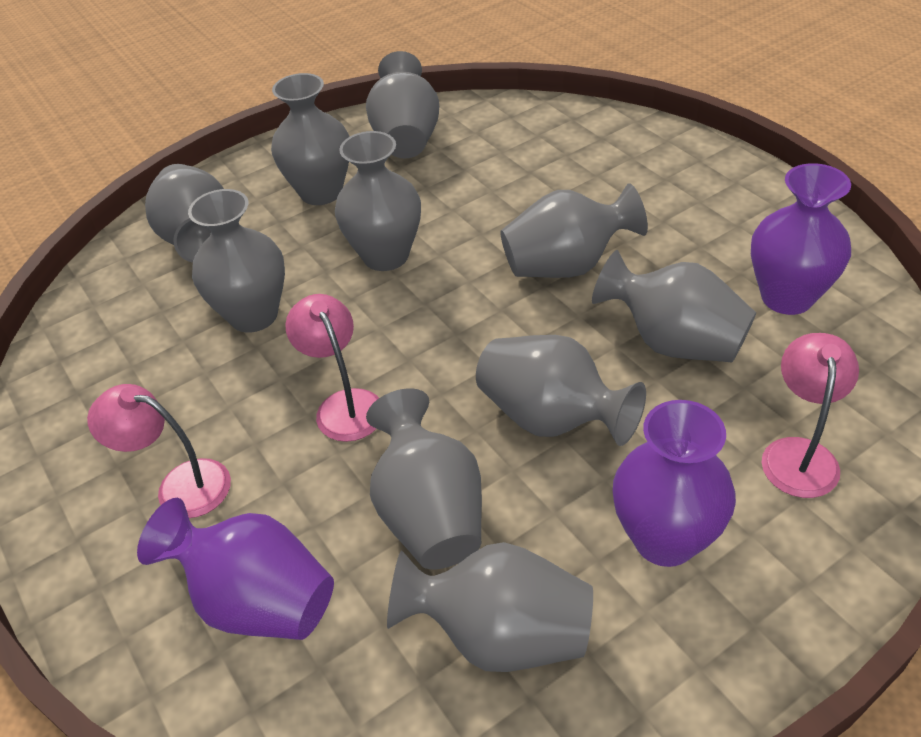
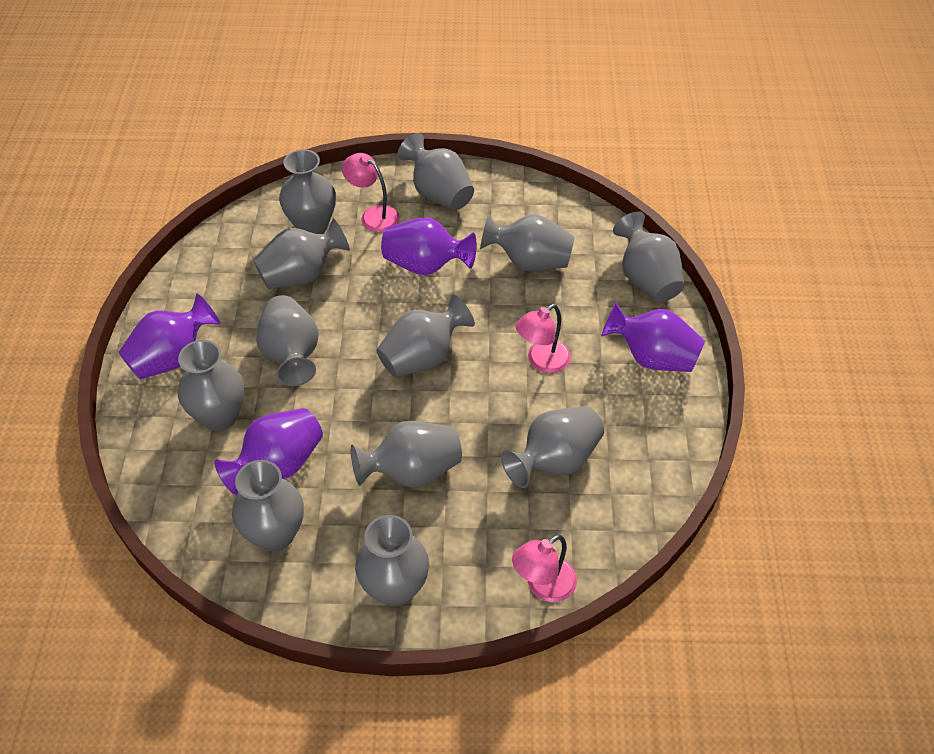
grey vase: [145,164,224,263] [188,189,285,333] [271,73,350,205] [335,131,421,271] [366,51,439,159] [366,388,482,569] [387,542,593,672] [476,335,646,446] [500,183,648,278] [592,250,756,362] = 10 -> [178,340,244,431] [232,460,304,552] [253,218,350,289] [256,295,319,386] [279,149,336,234] [351,421,462,488] [355,515,429,606] [376,295,475,377] [398,133,474,210] [480,214,575,271] [501,406,604,488] [613,212,685,302] = 12
purple vase: [137,498,334,640] [613,400,736,567] [751,163,851,315] = 3 -> [119,294,220,380] [214,408,323,496] [381,217,476,275] [601,302,705,372] = 4

